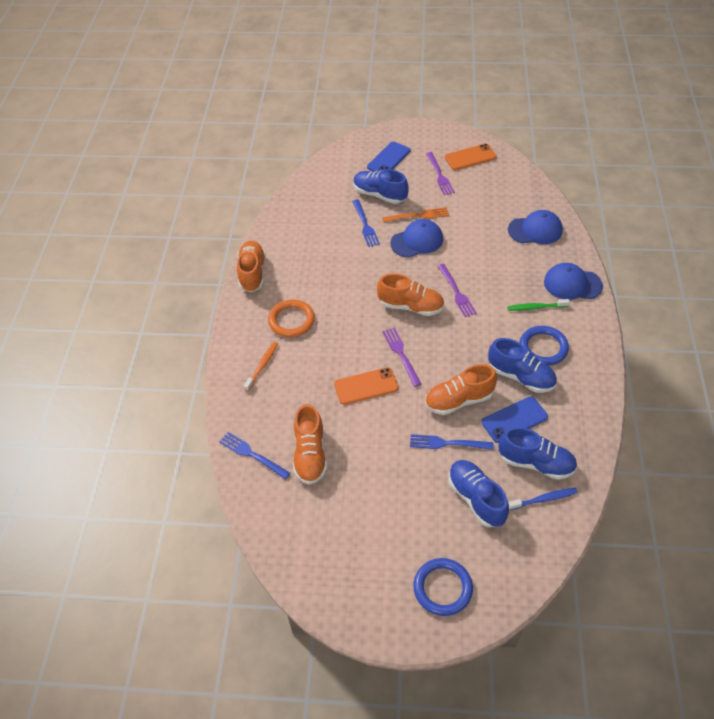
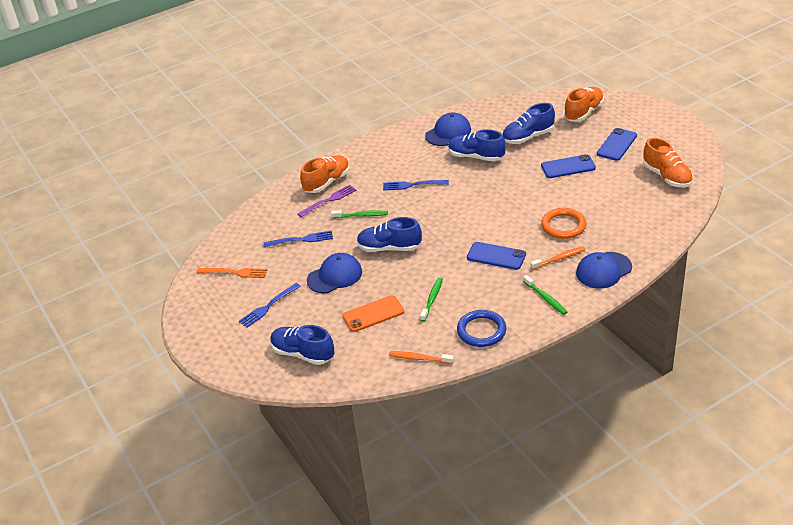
blue phone: [367,141,410,172] [481,396,548,443] = 2 -> [467,242,526,270] [541,154,596,178] [597,128,637,161] = 3
blue ring: [413,558,473,616] [520,326,569,366] = 2 -> [457,310,506,347] = 1
blue toothbrush: [508,488,578,510] = 1 -> none = 0
green toothbrush: [507,299,570,311] = 1 -> [331,210,388,218] [420,278,443,322] [523,275,567,315] = 3
orange phone: [334,367,398,405] [445,144,497,170] = 2 -> [342,295,404,332] = 1
orange shoe: [237,241,266,292] [293,404,327,485] [377,273,445,316] [425,364,497,415] = 4 -> [300,156,350,193] [564,87,604,122] [643,138,693,188] = 3
orange toothbrush: [244,342,278,391] = 1 -> [389,351,454,364] [531,247,585,270] = 2
purple fork: [382,327,421,387] [426,152,455,195] [438,264,477,317] = 3 -> [298,185,356,217] = 1

